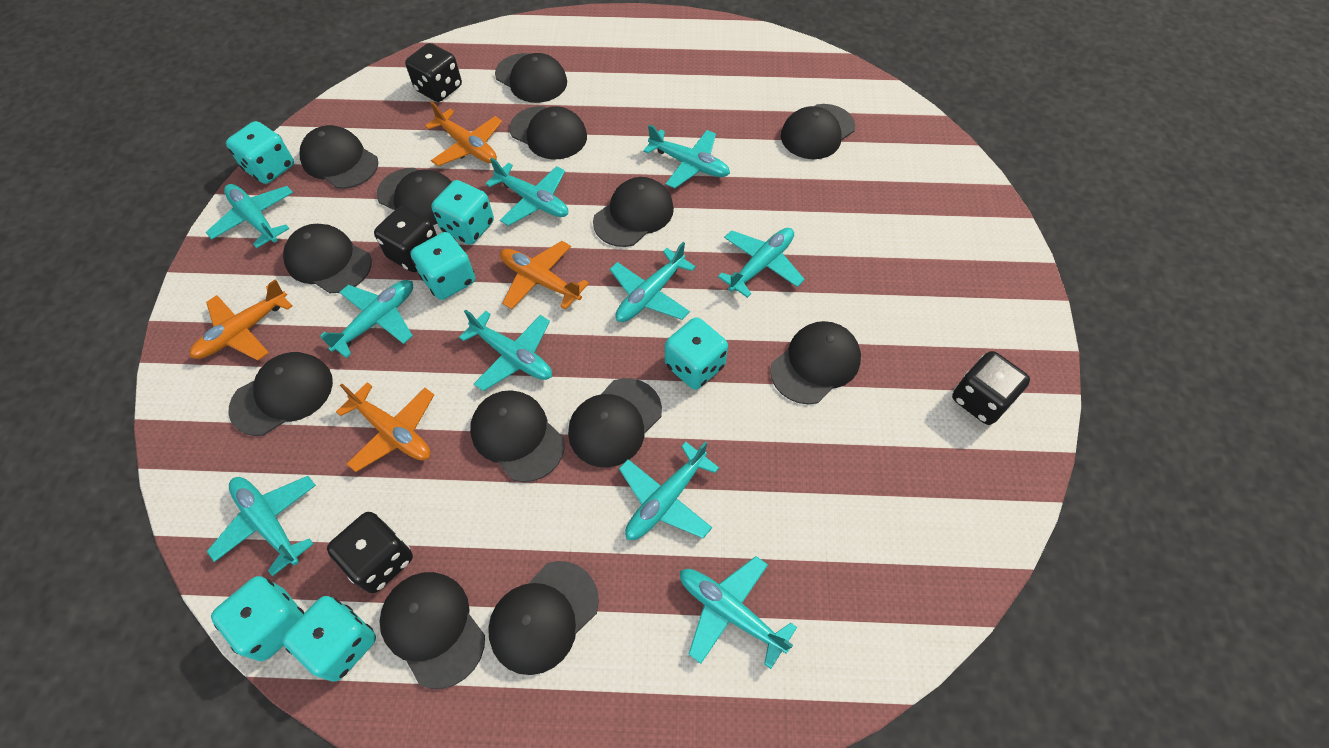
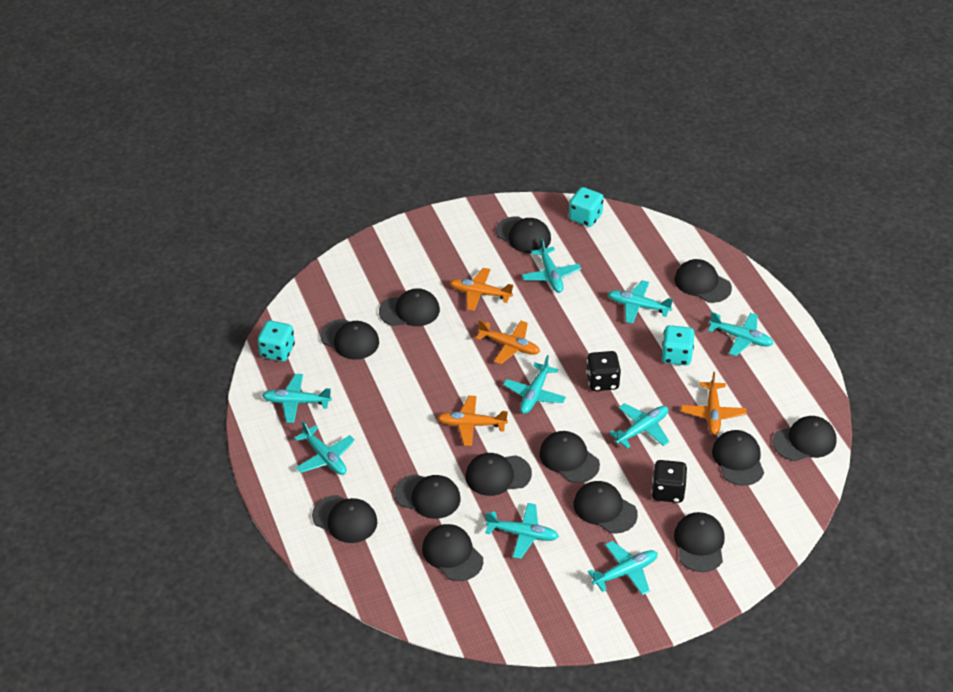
black dice: [327,512,413,593] [374,206,437,272] [405,43,462,102] [952,351,1030,425] = 4 -> [586,351,621,391] [651,460,687,503] = 2
turquoise dice: [211,576,304,661] [226,121,294,184] [282,596,376,682] [410,232,475,300] [431,180,494,245] [665,317,728,390] = 6 -> [258,320,295,362] [569,187,604,227] [661,325,695,365] = 3
turquoise plane: [206,184,293,248] [207,476,316,576] [320,280,413,358] [459,310,552,391] [486,158,568,226] [610,242,696,322] [619,441,719,540] [643,125,730,188] [680,556,797,669] [718,228,805,298] = 10 -> [262,374,332,423] [294,421,355,475] [485,503,559,559] [503,355,566,414] [522,238,581,293] [588,541,658,595] [608,280,673,324] [609,403,670,449] [708,312,774,356] = 9

